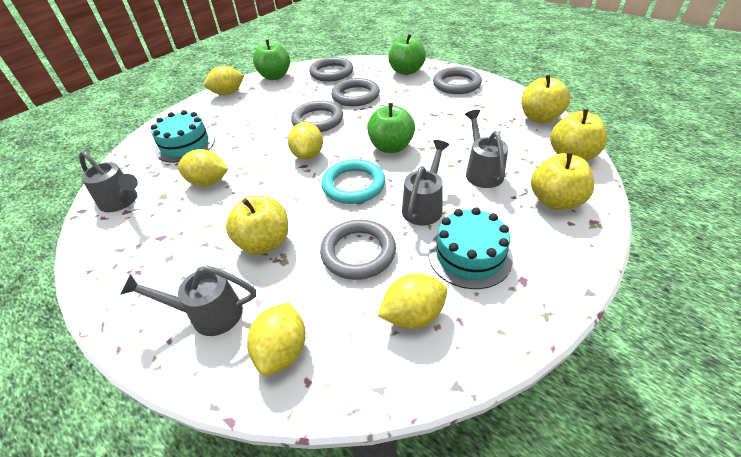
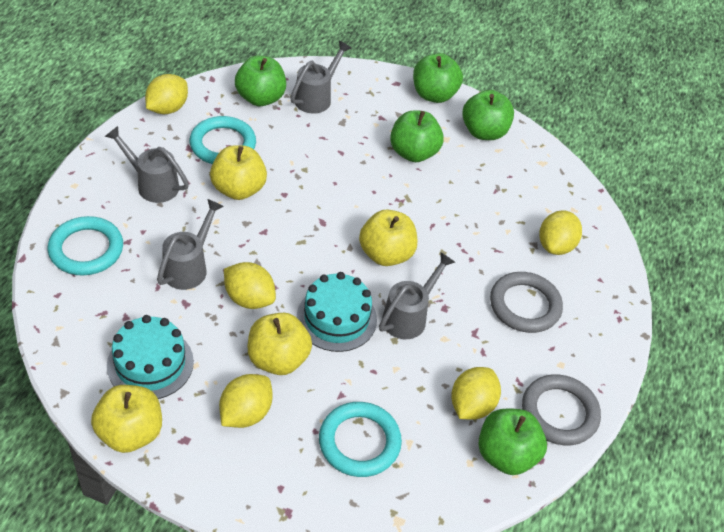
green apple: [253,40,290,80] [367,103,415,153] [388,34,426,75] = 3 -> [235,56,286,106] [390,110,444,162] [413,53,463,103] [462,90,514,140] [479,408,547,475] = 5
grey ring: [291,101,343,132] [309,57,353,82] [320,220,396,280] [331,78,380,106] [433,67,482,94] = 5 -> [490,272,563,333] [522,374,601,445] = 2
turquoise ring: [321,159,385,204] = 1 -> [48,216,123,275] [190,116,256,164] [319,402,402,477] = 3

